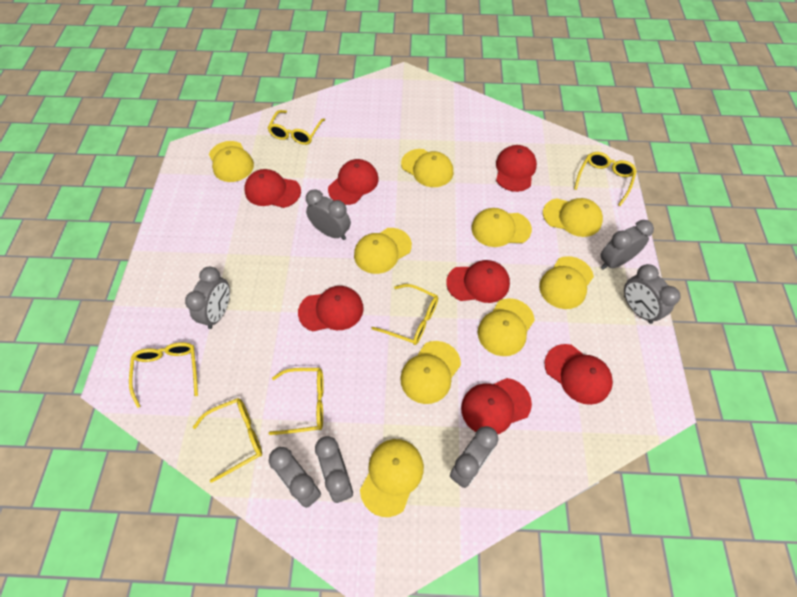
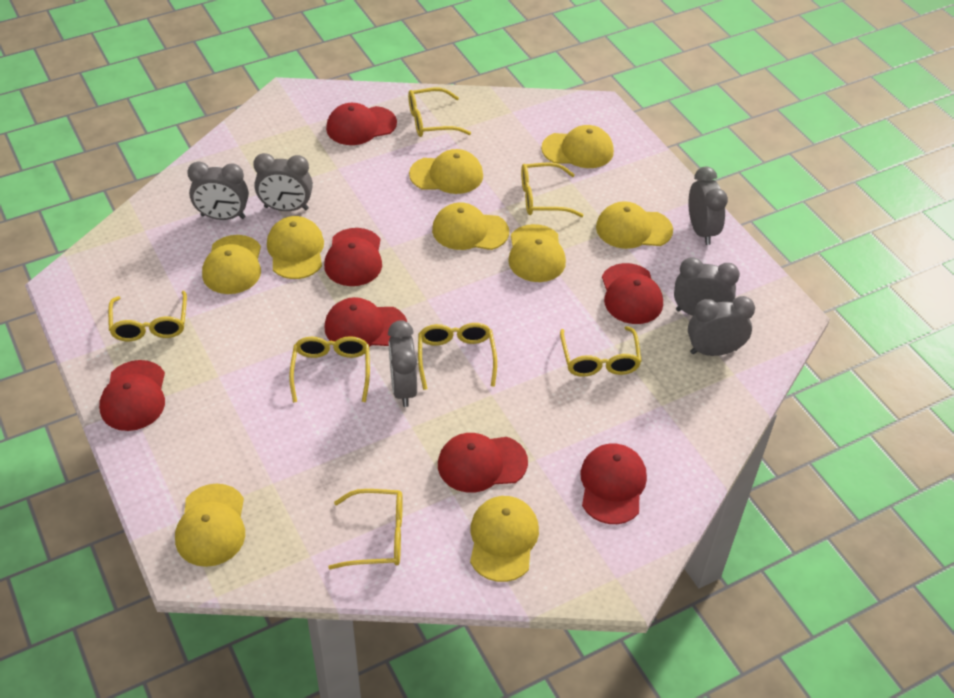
grey clock: [185,267,230,329] [269,447,321,508] [306,189,351,240] [315,436,353,503] [450,426,499,488] [600,220,654,270] [624,264,681,324] = 7 -> [187,161,249,220] [253,153,313,211] [388,320,417,407] [674,257,740,316] [688,167,728,245] [688,296,755,356] = 6
yellow glasses: [129,342,198,408] [193,398,262,483] [268,110,325,145] [269,368,324,435] [372,284,438,345] [574,152,637,206] = 6 -> [108,291,187,341] [289,336,370,403] [328,489,403,570] [408,88,471,137] [418,323,497,390] [521,162,584,217] [560,326,642,377] = 7

